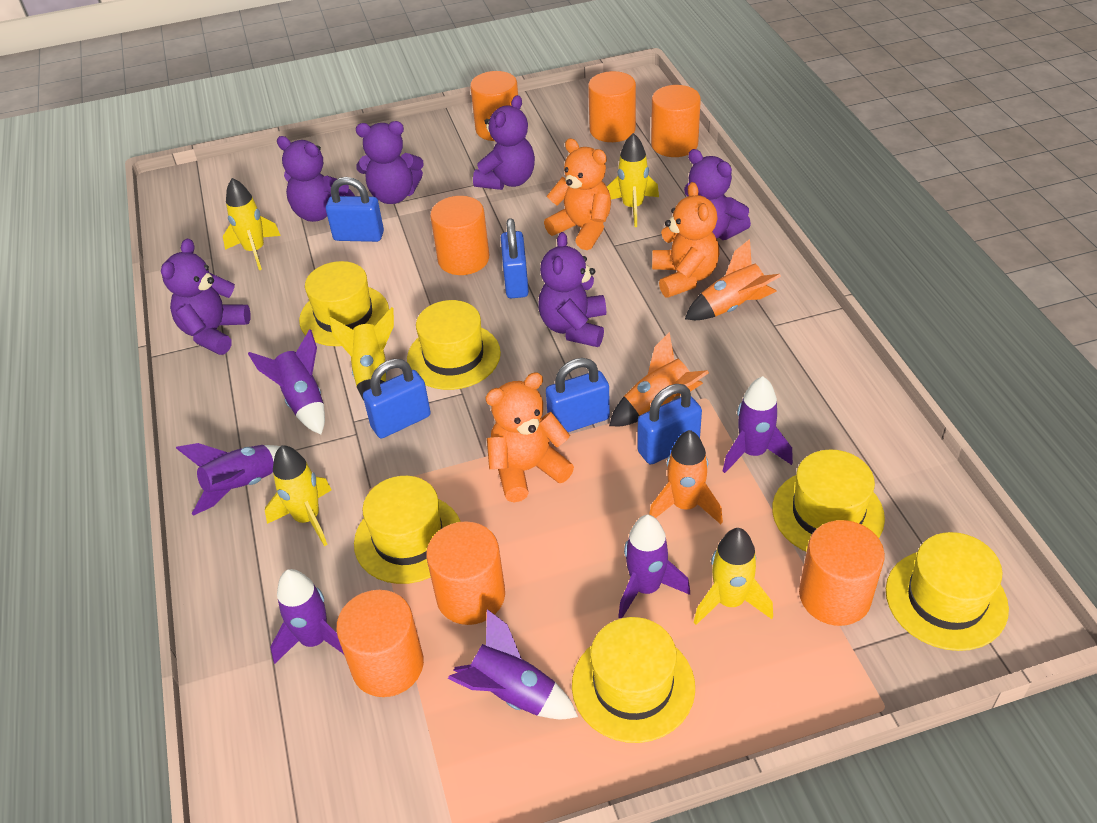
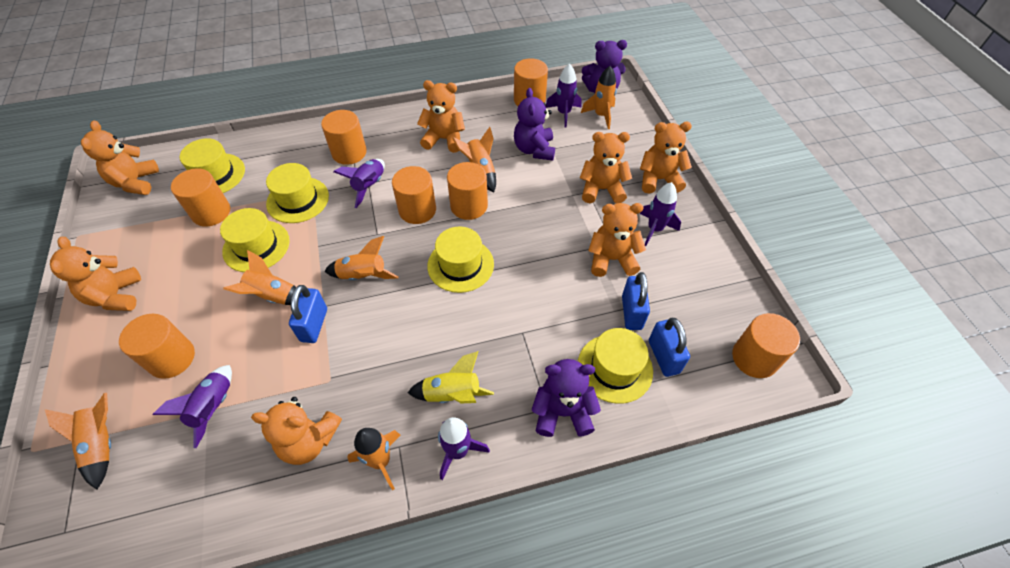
blue padlock: [326,177,384,242] [363,359,431,438] [501,218,529,298] [546,358,610,432] [637,384,702,464] = 5 -> [289,285,327,343] [622,272,650,330] [649,318,690,377] = 3
orange rocket: [609,332,709,426] [649,430,723,524] [685,239,781,320] = 3 -> [45,393,111,490] [223,250,296,305] [325,236,399,280] [347,428,400,490] [452,127,496,192] [581,66,617,129] = 6
orange teddy bear: [485,372,574,502] [544,139,611,250] [652,182,719,298] = 3 -> [50,237,141,311] [81,121,159,195] [251,397,342,465] [417,80,465,153] [580,132,632,203] [588,203,646,277] [640,122,692,194] = 7
purple rocket: [176,443,281,516] [248,329,325,434] [270,569,344,664] [448,609,578,719] [618,515,690,619] [723,376,793,473] = 6 -> [153,365,232,448] [333,159,385,208] [438,417,490,480] [546,63,581,128] [640,182,681,246] = 5
purple teddy bear: [161,239,251,355] [277,136,355,222] [356,121,424,204] [473,95,535,190] [538,232,606,347] [684,149,751,240] = 6 -> [514,88,555,161] [532,359,601,437] [582,40,627,93] = 3
yellow hat: [299,261,389,346] [354,476,461,584] [407,300,501,390] [572,617,695,743] [772,449,885,552] [886,532,1009,651] = 6 -> [180,138,245,193] [220,208,290,272] [266,163,329,223] [427,226,494,293] [578,328,653,404] = 5
yellow rocket: [223,178,281,270] [265,445,331,546] [329,307,394,400] [607,133,659,227] [694,528,773,625] = 5 -> [408,351,494,404] = 1

